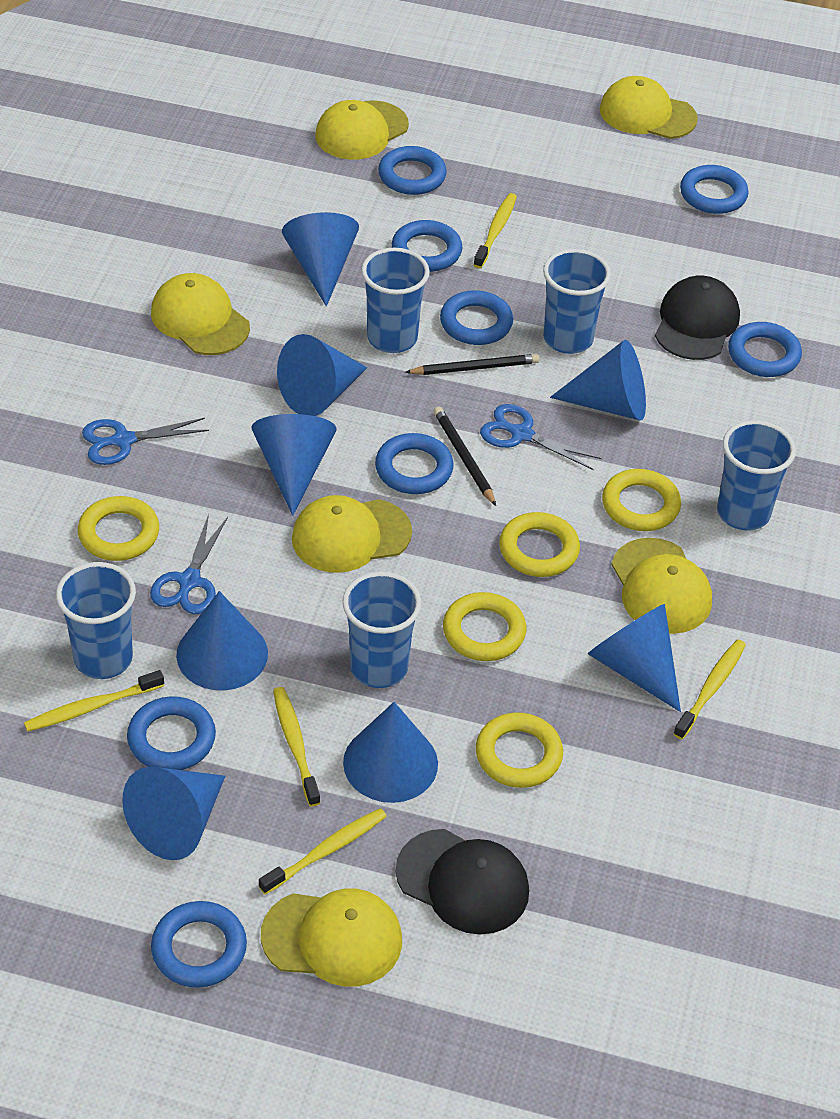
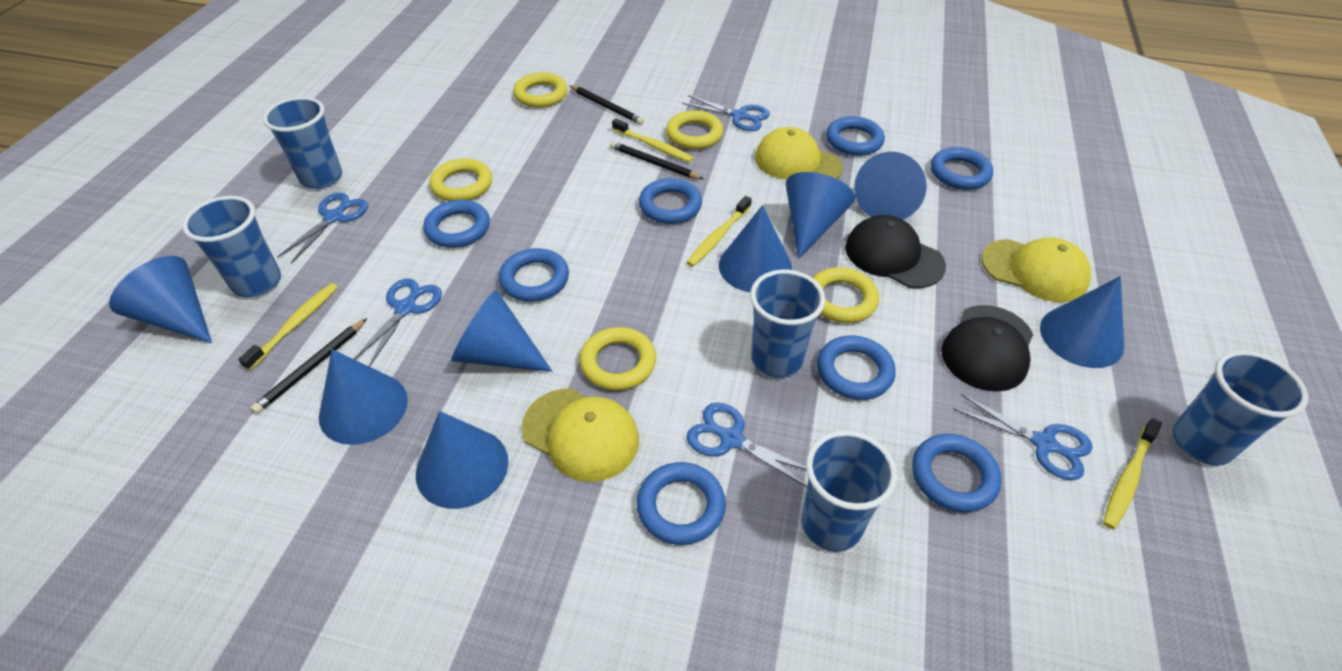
black pencil: [405,354,539,375] [434,407,496,506] = 2 -> [250,318,367,414] [569,85,644,125] [610,141,704,179] = 3
blue scissors: [82,418,209,465] [150,514,228,614] [480,404,602,470] = 3 -> [277,193,368,263] [354,278,442,367] [682,95,770,131] [686,402,807,487] [953,394,1093,480] = 5
yellow cap: [151,273,250,355] [261,888,402,987] [292,495,412,573] [315,100,409,160] [600,76,698,139] [611,538,712,634] = 6 -> [522,388,639,482] [755,127,843,180] [981,237,1091,302] = 3
yellow toothbrush: [24,670,164,732] [259,808,387,895] [273,687,320,807] [473,193,517,268] [673,639,746,739] = 5 -> [238,283,338,370] [612,118,694,163] [686,196,752,267] [1103,418,1162,529] = 4

